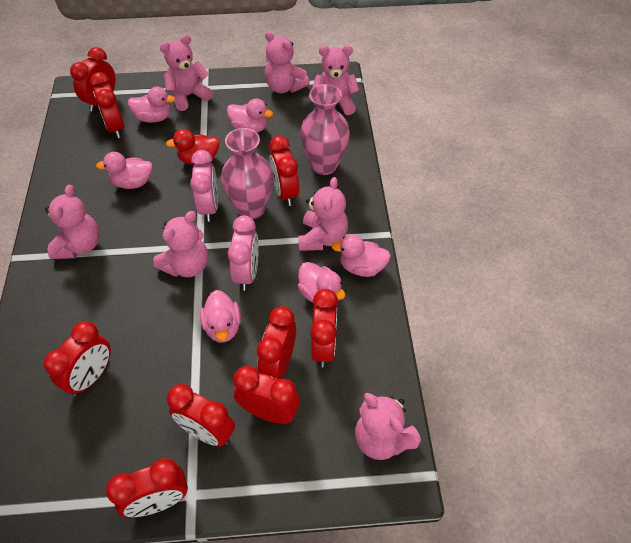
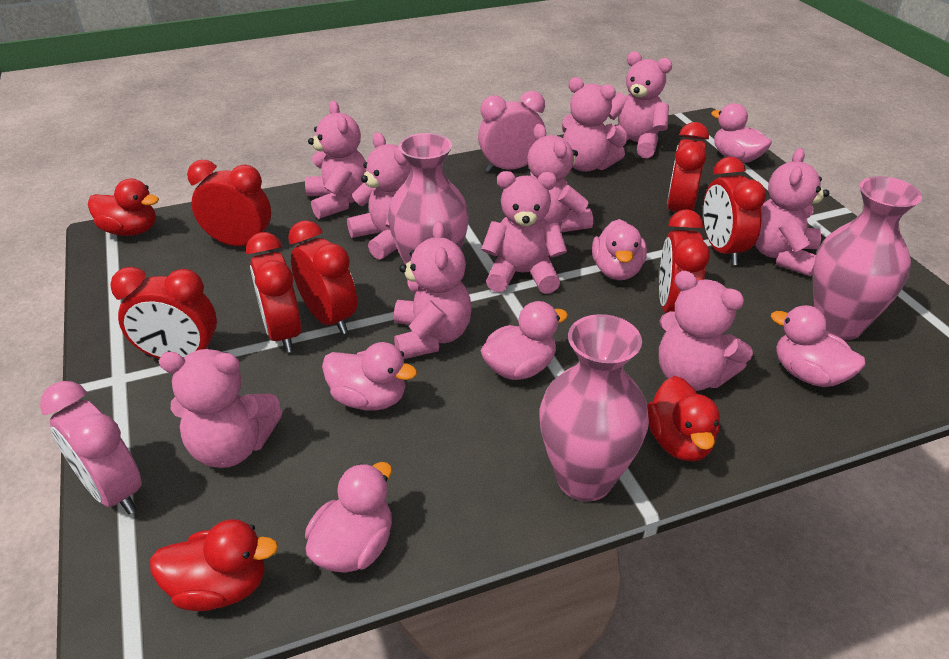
pink teddy bear: [45,185,100,259] [153,211,208,277] [160,35,213,111] [264,31,310,93] [298,177,348,251] [312,45,359,115] [355,393,421,460] = 7 -> [159,349,282,468] [305,101,366,219] [347,132,410,260] [394,221,472,359] [481,171,567,294] [527,124,593,232] [562,77,627,172] [608,51,672,159] [659,271,753,391] [755,148,829,276] = 10
pink vase: [221,128,274,219] [300,84,350,175] = 2 -> [388,133,469,265] [540,314,649,502] [813,176,922,340] = 3
red clock: [44,321,111,396] [70,47,115,111] [90,72,124,138] [106,458,188,517] [167,384,235,447] [234,366,300,424] [257,306,296,379] [269,136,299,206] [310,289,338,367] = 9 -> [110,267,217,359] [187,160,271,246] [246,232,301,353] [288,220,357,334] [659,209,710,313] [667,122,709,213] [703,157,766,265] = 7
red duck: [166,129,220,165] = 1 -> [88,179,159,236] [150,519,278,611] [647,376,720,461] = 3

